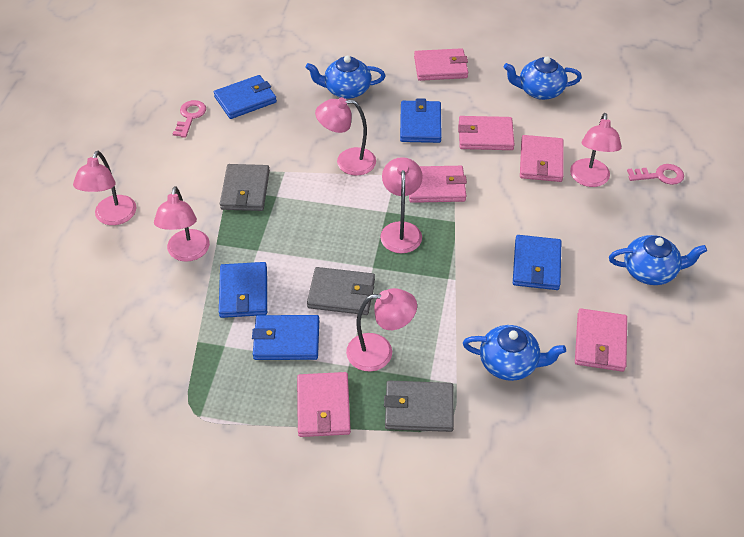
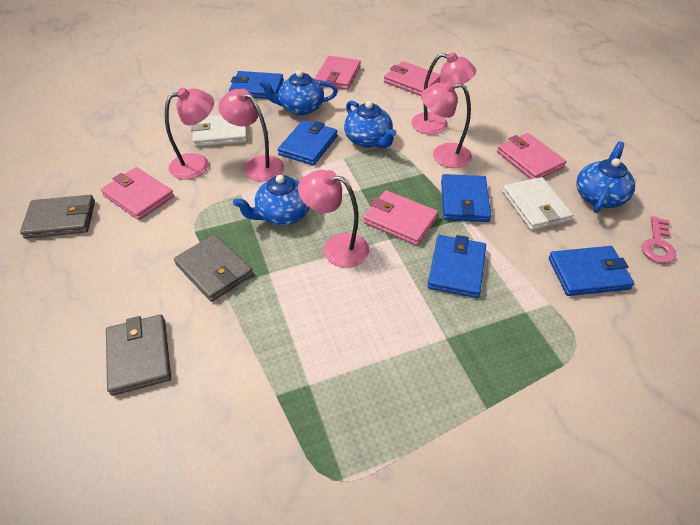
pink key: [173,100,206,138] [627,164,684,185] = 2 -> [642,216,676,264] = 1
pink lamp: [73,151,136,225] [154,186,210,262] [315,97,376,176] [346,288,417,371] [380,157,423,253] [570,113,622,187] = 6 -> [165,88,214,180] [219,89,284,181] [298,170,369,268] [411,52,476,135] [421,80,472,168] = 5
pink wallet: [297,372,351,437] [409,166,467,203] [414,48,468,81] [458,116,515,150] [520,135,564,182] [575,308,627,372] = 6 -> [101,167,174,220] [314,56,361,90] [363,190,438,245] [384,61,440,96] [497,133,566,179] = 5
white wallet: none = 0 -> [191,115,247,147] [502,177,573,231] = 2

